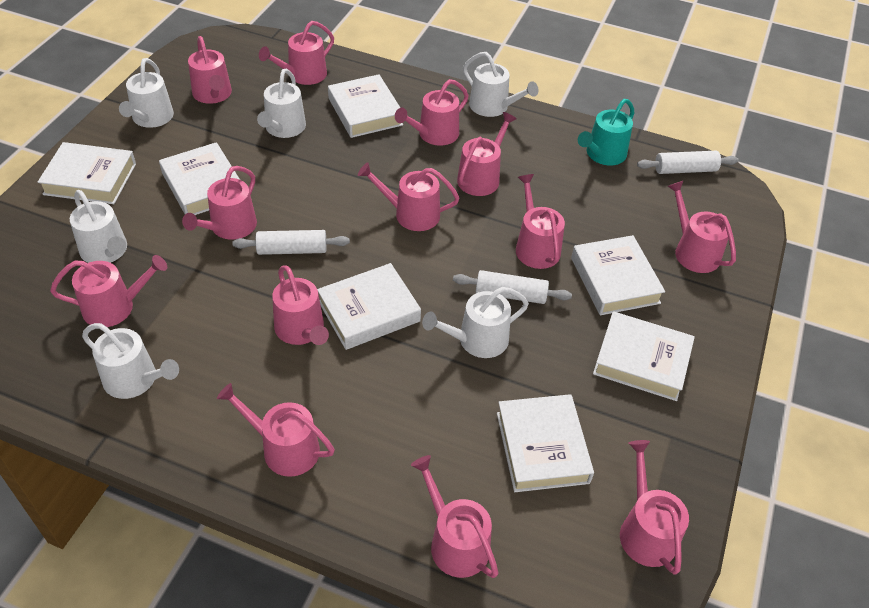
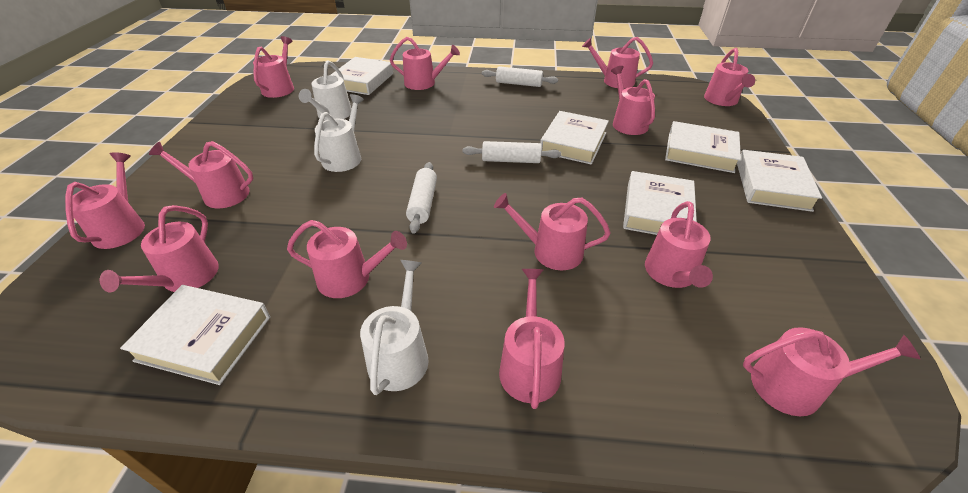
turquoise watering can: [578,99,634,165] = 1 -> none = 0
white book: [38,142,136,204] [159,142,240,215] [317,263,421,350] [328,74,403,138] [497,394,594,492] [571,235,665,315] [593,311,695,401] = 7 -> [120,285,270,385] [331,57,393,95] [540,111,609,165] [623,171,697,235] [665,121,741,173] [737,150,822,212] = 6
white watering can: [70,190,127,263] [82,323,179,399] [119,58,174,128] [257,69,306,138] [422,287,529,358] [463,52,538,117] = 6 -> [299,60,352,121] [314,94,364,172] [360,260,429,395] = 3

